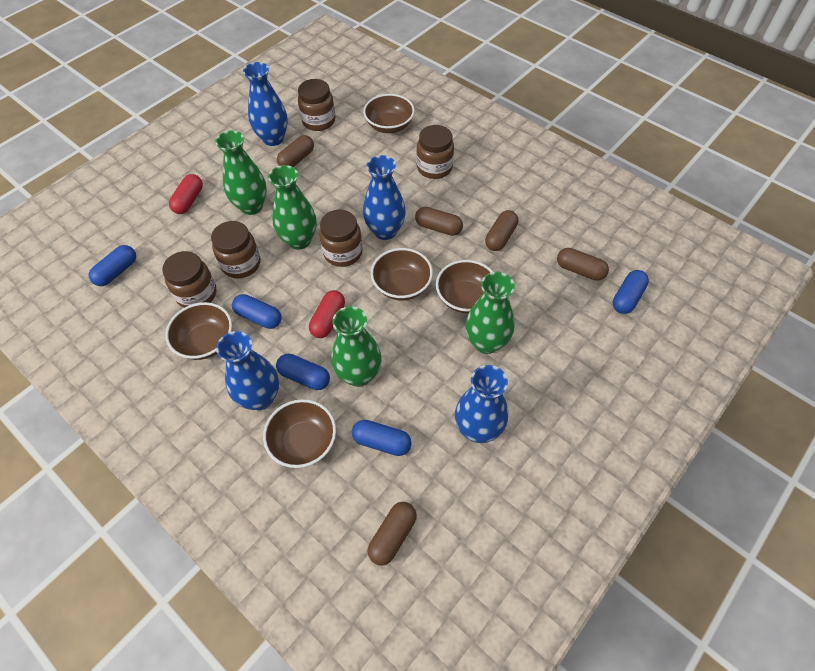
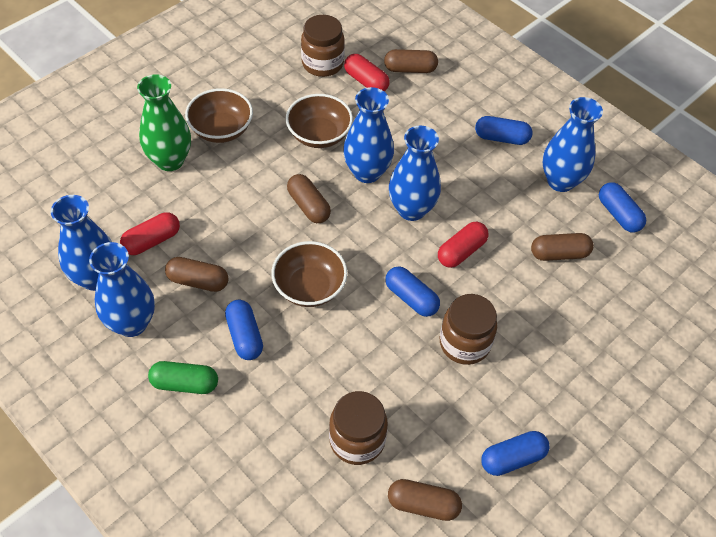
blue vase: [216,331,279,410] [243,62,288,146] [363,155,406,240] [455,365,508,443] = 4 -> [51,195,112,291] [89,242,155,337] [343,87,394,183] [389,126,441,221] [543,97,603,192] = 5
brown bowl: [165,302,232,360] [263,399,336,468] [363,94,415,133] [371,248,433,300] [436,260,493,314] = 5 -> [185,88,253,143] [271,241,347,307] [286,94,353,148] = 3
brown jar: [162,251,216,308] [211,221,260,278] [298,79,335,131] [319,209,363,267] [416,125,454,179] = 5 -> [301,15,345,77] [329,391,388,465] [440,294,497,365] = 3
green capsule: none = 0 -> [148,361,218,394] = 1
green vase: [215,130,267,215] [268,165,316,250] [331,306,381,387] [465,272,515,354] = 4 -> [137,74,191,171] = 1
red capsule: [169,174,203,214] [309,290,345,338] = 2 -> [120,212,180,255] [344,54,390,92] [438,222,489,268] = 3

